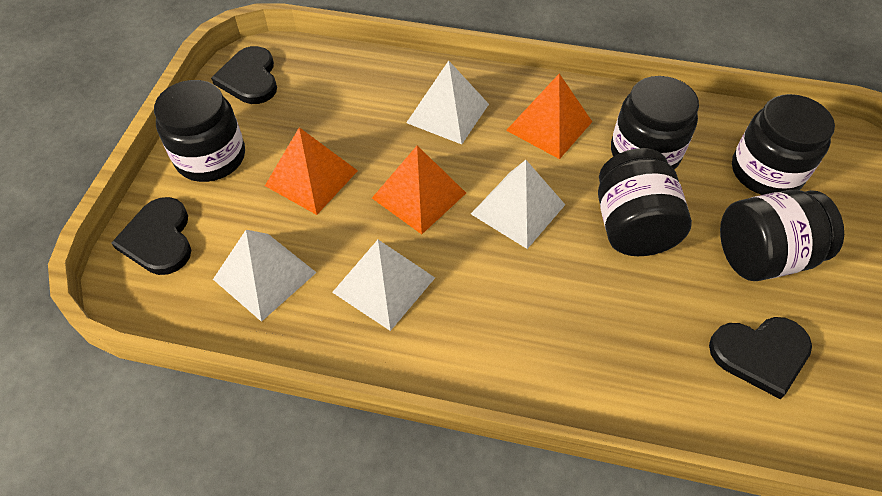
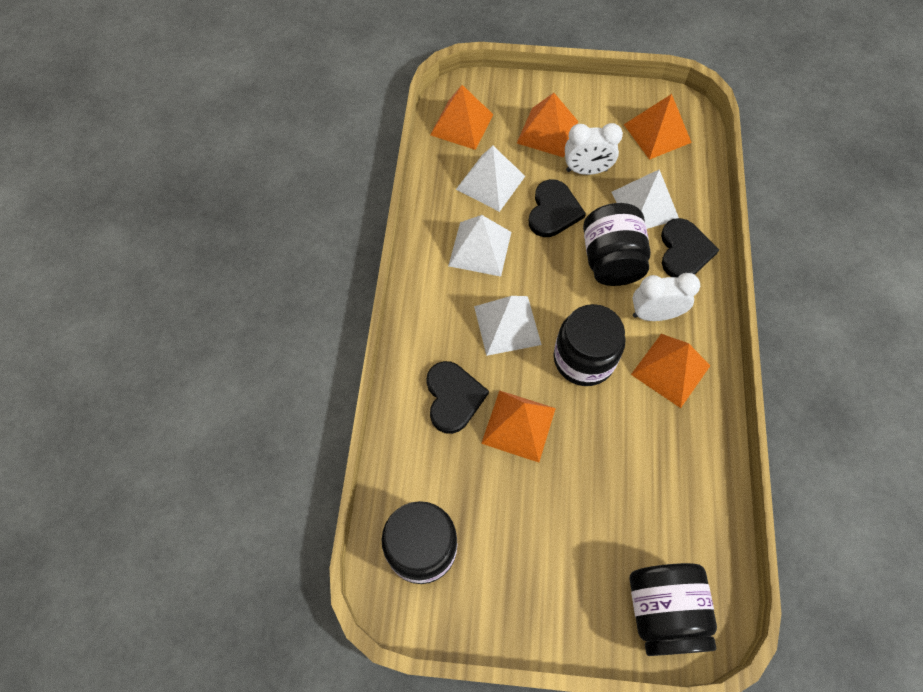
black jar: [154,80,245,182] [598,148,692,256] [611,76,699,170] [720,190,844,281] [732,94,835,195] = 5 -> [381,501,457,584] [554,304,626,386] [583,203,650,286] [630,563,717,656] = 4
orange pyramid: [265,127,358,215] [372,146,466,234] [506,73,592,159] = 3 -> [430,85,493,150] [481,390,556,462] [517,93,578,158] [624,94,692,160] [631,334,710,408] = 5
white clock: none = 0 -> [565,123,623,175] [632,273,700,321] = 2

